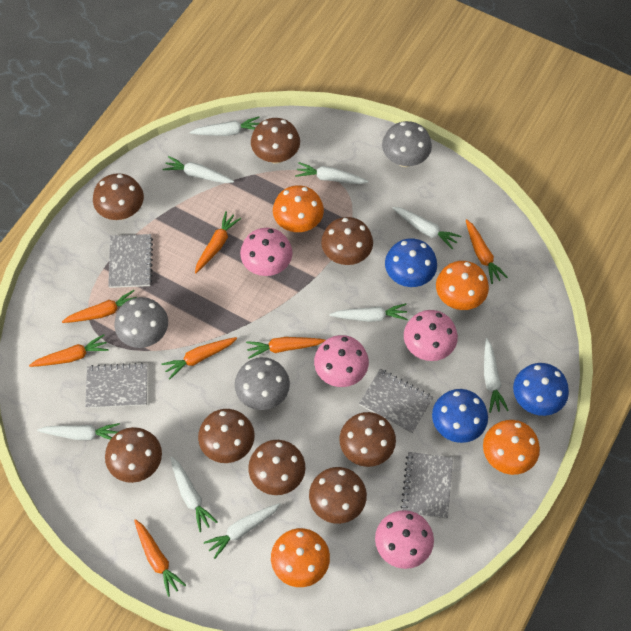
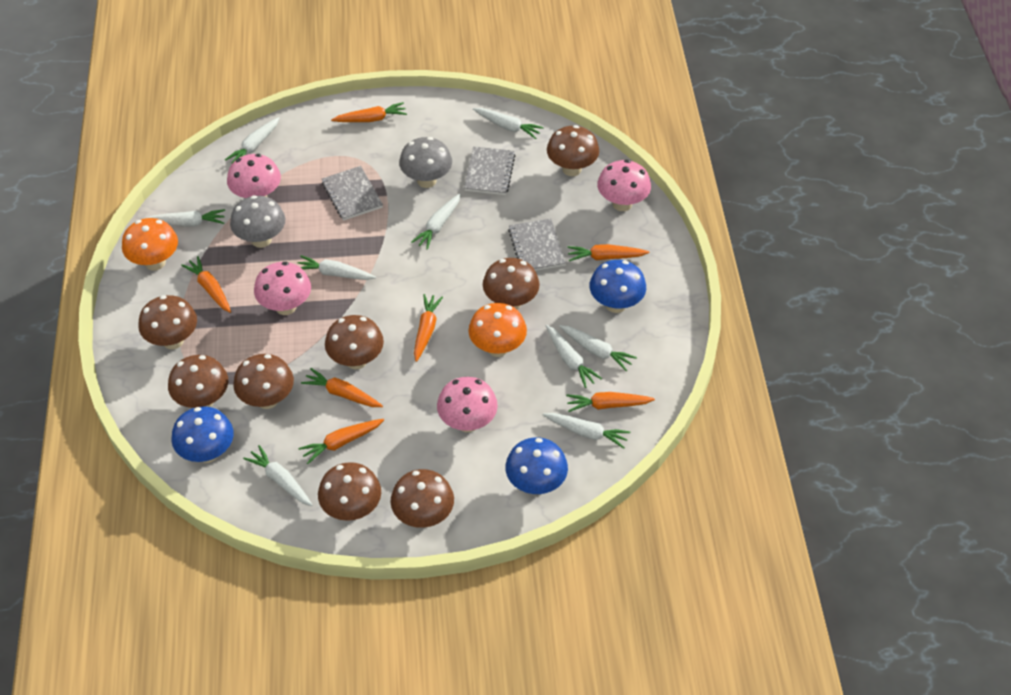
grey mushroom: [114,297,168,348] [235,357,290,410] [382,121,432,167] = 3 -> [230,195,285,248] [399,137,452,188] = 2
grey notebook: [85,363,147,408] [108,234,153,288] [359,369,433,434] [401,452,453,519] = 4 -> [322,166,383,221] [464,146,515,195] [508,218,566,271] = 3
orange mushroom: [271,528,330,587] [273,185,324,232] [436,261,489,310] [483,420,540,475] = 4 -> [122,218,178,271] [468,303,527,357] = 2

